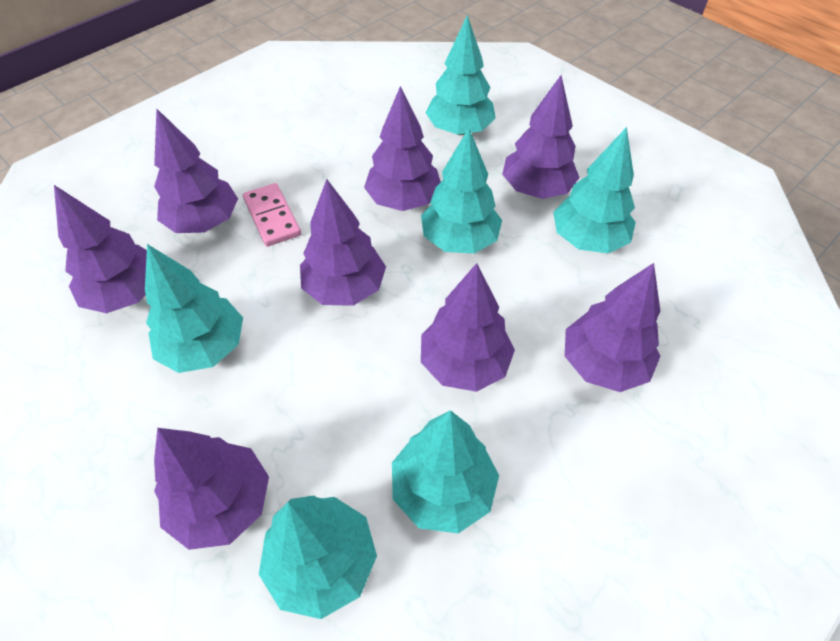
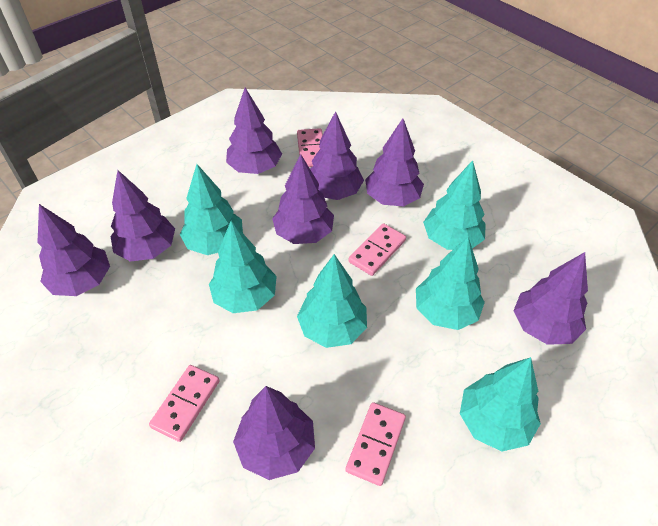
pink domino: [243,183,301,247] = 1 -> [149,365,220,442] [297,128,323,167] [346,402,406,486] [349,223,406,276] = 4

